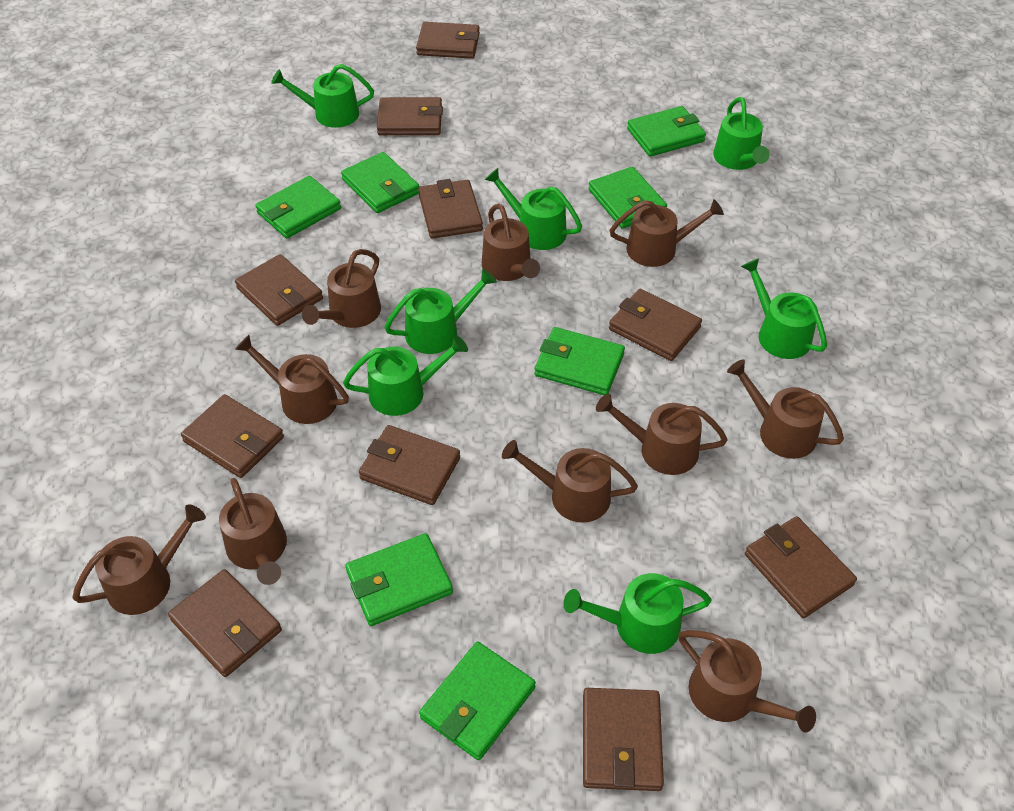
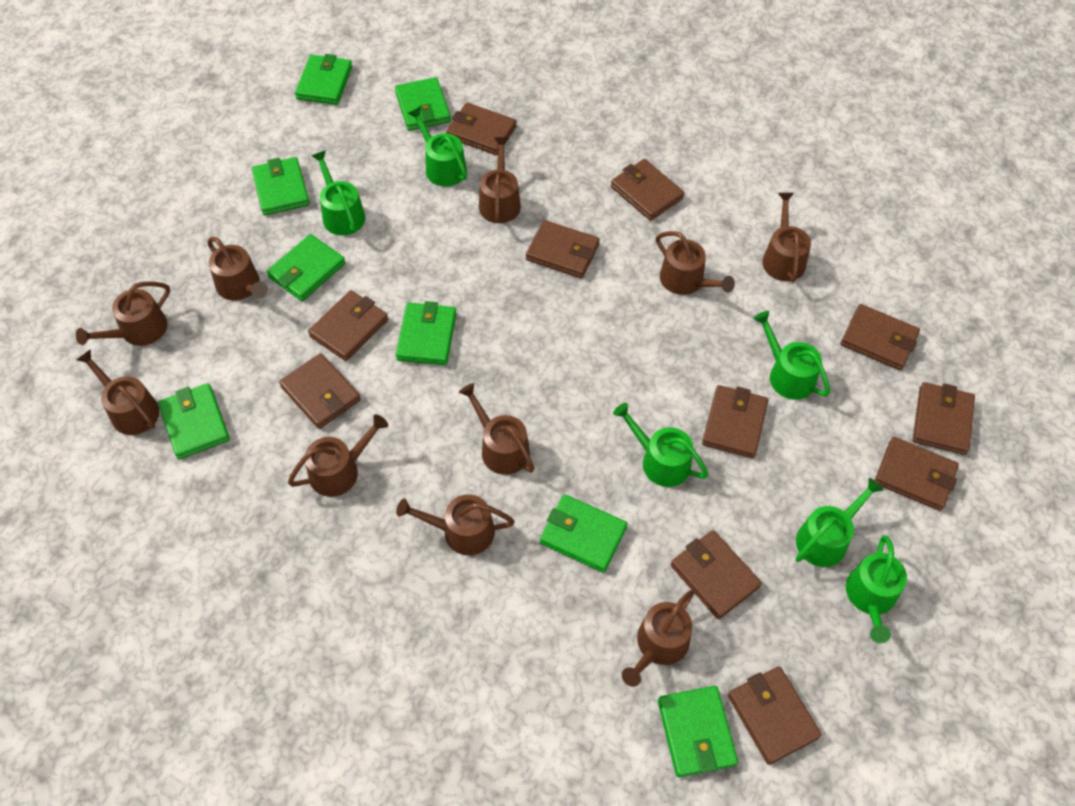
brown wallet: [168,569,282,677] [181,394,284,478] [235,254,323,326] [359,425,460,505] [377,97,443,135] [416,22,480,59] [418,179,483,239] [583,688,664,791] [609,289,702,361] [745,516,857,618] = 10 -> [279,353,361,429] [308,290,388,361] [446,102,517,155] [526,220,600,278] [611,159,684,221] [671,530,762,619] [702,385,768,458] [728,666,822,765] [841,304,920,370] [875,437,959,511] [913,382,975,455] = 11
green wallet: [255,176,341,238] [341,152,420,213] [345,533,453,626] [419,642,536,760] [534,327,625,395] [588,167,667,229] [627,106,706,157] = 7 -> [158,383,230,459] [252,157,310,216] [267,234,345,301] [295,54,352,105] [395,77,451,131] [396,301,457,365] [540,494,628,573] [658,686,738,777] = 8
green watering can: [271,64,374,128] [343,335,468,416] [384,269,497,354] [485,168,582,250] [563,573,712,654] [713,97,769,170] [741,258,827,359] = 7 -> [311,151,365,236] [407,107,467,187] [613,403,709,487] [753,311,830,400] [796,478,884,567] [846,535,907,643] = 6

